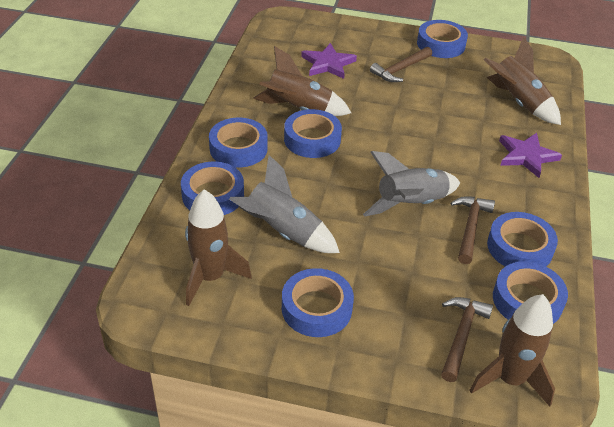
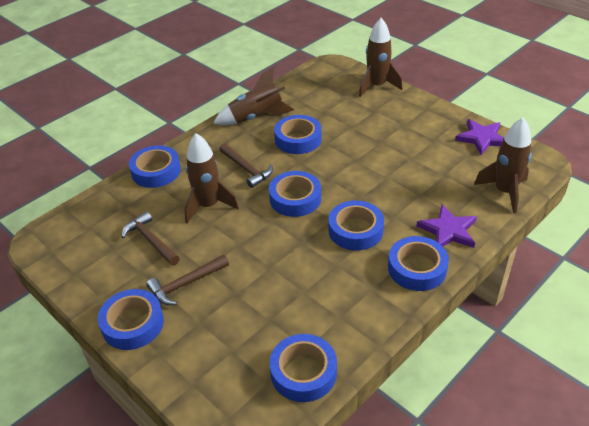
grey rocket: [229,155,340,253] [363,151,460,217] = 2 -> none = 0

